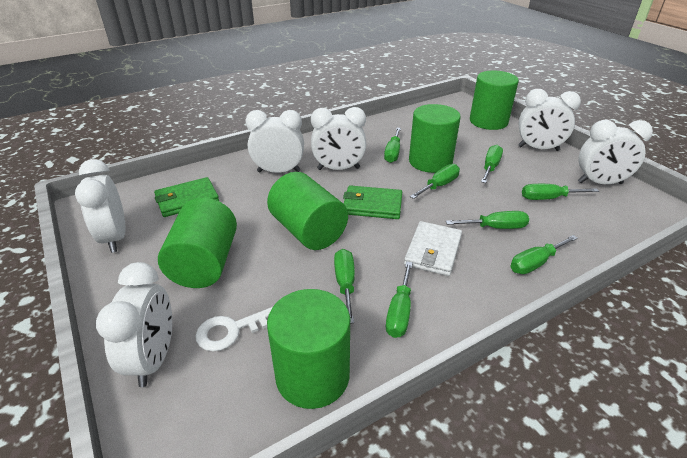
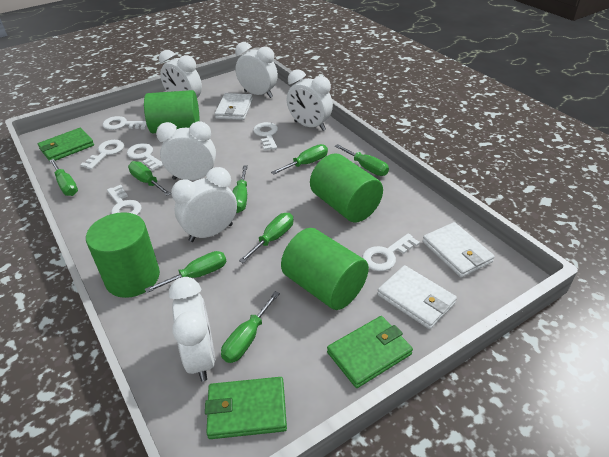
green cylinder: [158,198,237,288] [267,172,348,250] [267,289,350,409] [409,104,460,173] [470,71,519,130] = 5 -> [86,212,160,298] [144,90,200,133] [281,228,369,310] [310,154,383,223] = 4
green wallet: [154,177,219,217] [343,185,402,219] = 2 -> [38,128,94,161] [205,377,287,439] [327,316,413,388] = 3
white key: [196,307,272,351] = 1 -> [80,140,124,169] [102,116,147,130] [107,185,141,215] [127,143,163,171] [253,122,278,151] [362,233,420,271] = 6
white wallet: [404,221,462,276] = 1 -> [215,93,253,120] [377,265,457,329] [423,222,495,278] = 3

